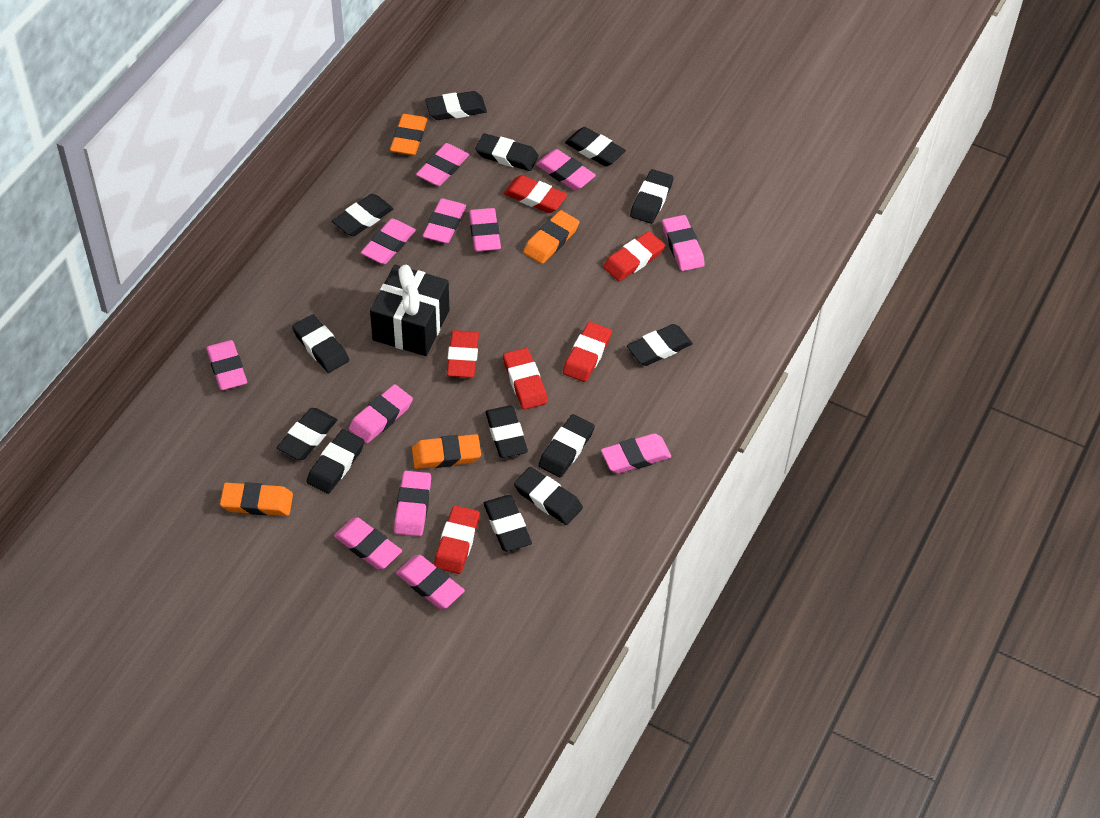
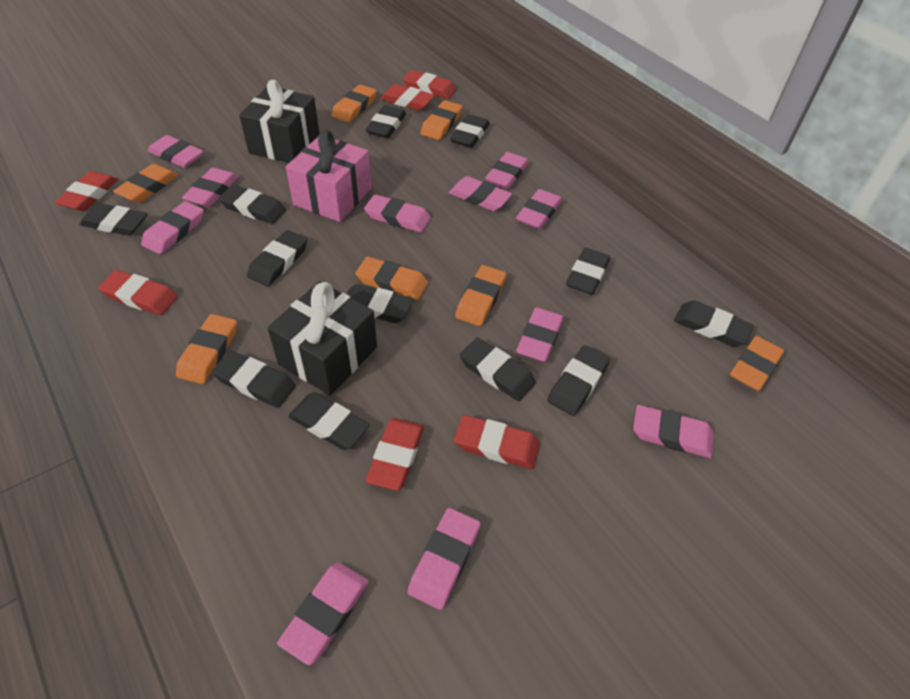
black eraser: [277,408,337,460] [292,314,349,373] [306,429,364,494] [332,194,393,236] [425,91,487,120] [475,133,539,171] [483,495,532,552] [485,406,528,458] [514,467,583,525] [538,414,595,477] [565,127,626,166] [627,324,693,366] [630,169,673,224] = 13 -> [80,203,147,236] [212,351,296,408] [218,185,286,224] [247,230,307,286] [288,392,370,450] [347,284,413,323] [365,105,406,138] [450,114,490,148] [460,337,536,401] [547,345,610,416] [566,248,610,295] [674,300,754,347] = 12
black gift: [370,265,449,356] = 1 -> [239,80,320,163] [267,281,377,395] = 2
orange eraser: [220,482,293,516] [390,114,427,155] [412,434,481,469] [523,210,579,264] = 4 -> [113,164,178,203] [176,314,237,384] [331,84,377,122] [355,257,428,300] [420,100,462,140] [455,265,506,326] [730,336,784,391] = 7
pink eraser: [206,340,247,390] [334,517,402,570] [349,384,413,443] [361,219,416,264] [394,471,431,536] [396,555,465,609] [416,143,469,186] [423,198,466,243] [469,208,501,252] [536,149,596,190] [601,434,671,474] [662,215,705,271] = 12 -> [141,201,204,254] [148,135,204,168] [182,168,238,207] [277,563,369,665] [364,194,431,232] [408,508,480,610] [449,176,512,211] [485,152,529,189] [516,189,562,229] [516,307,564,362] [633,405,714,458] = 11
pink gift: none = 0 -> [286,130,371,222] = 1

